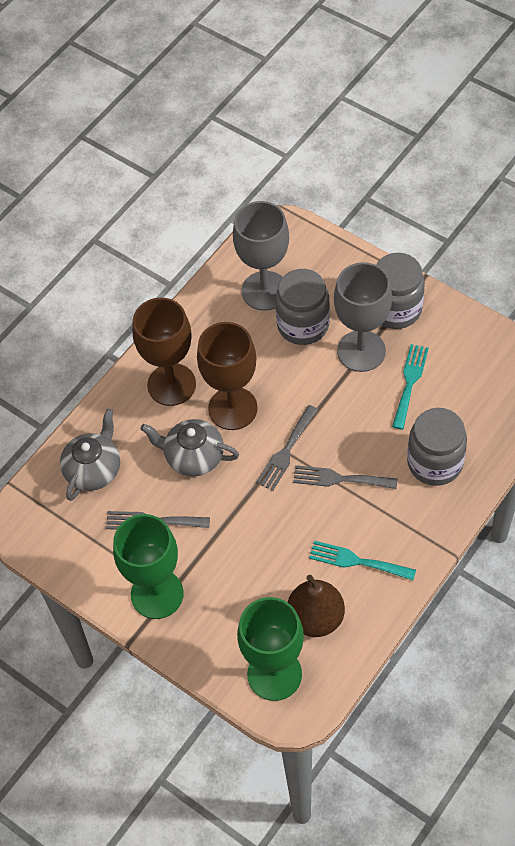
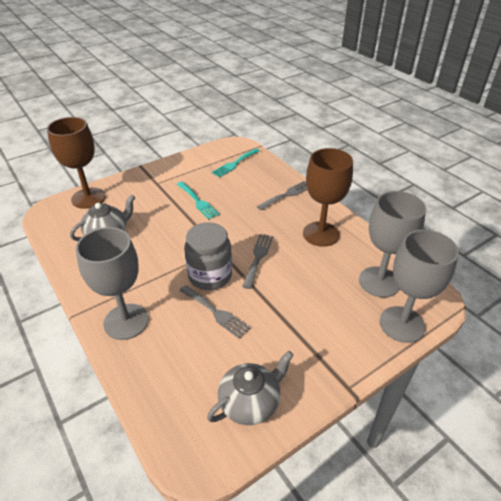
brown pear: [288,575,345,637] = 1 -> none = 0
green goblet: [113,514,184,619] [237,597,304,701] = 2 -> none = 0
grey goblet: [233,201,289,311] [334,262,392,372] = 2 -> [76,227,149,340] [359,191,426,298] [380,230,459,343] = 3
grey jar: [275,269,330,345] [376,253,425,329] [407,408,467,486] = 3 -> [184,222,232,290] = 1

